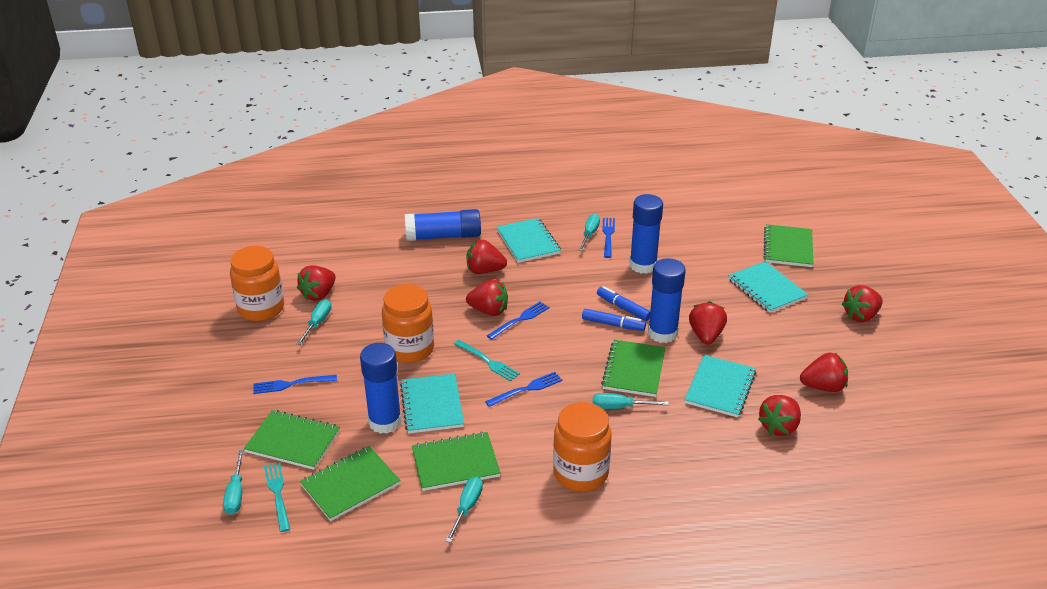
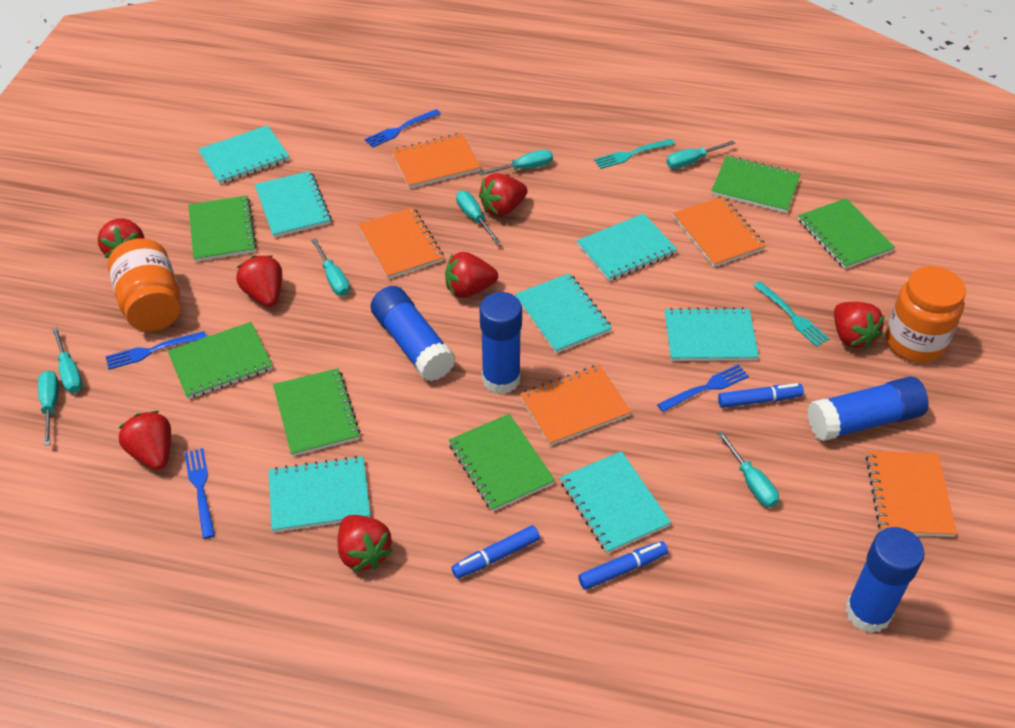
blue marker: [582,309,646,331] [597,286,650,321] = 2 -> [452,525,540,579] [578,541,668,590] [718,383,804,408] = 3
green notebook: [244,410,340,470] [300,446,400,521] [412,432,501,491] [601,340,666,397] [763,224,813,267] = 5 -> [168,322,273,399] [188,195,257,262] [273,368,360,456] [448,414,555,512] [711,156,801,213] [798,198,895,269] = 6
orange jar: [230,246,284,321] [382,284,434,363] [553,402,612,492] = 3 -> [108,238,181,331] [886,266,966,363] = 2
orange notebook: none = 0 -> [358,207,444,279] [391,133,481,189] [520,365,631,446] [673,196,766,267] [866,451,957,537] = 5
turquoise notebook: [400,373,464,434] [497,218,561,263] [684,355,756,417] [728,261,808,313] = 4 -> [198,125,290,184] [255,171,331,238] [268,456,370,532] [515,273,612,353] [560,451,671,554] [577,213,677,281] [665,307,759,361] = 7
turquoise screwdriver: [223,450,244,515] [296,299,332,345] [446,477,483,543] [579,214,600,251] [593,393,669,409] = 5 -> [38,370,59,446] [52,327,83,393] [311,239,350,296] [456,191,500,243] [479,150,553,175] [666,141,735,169] [718,431,779,507] = 7

